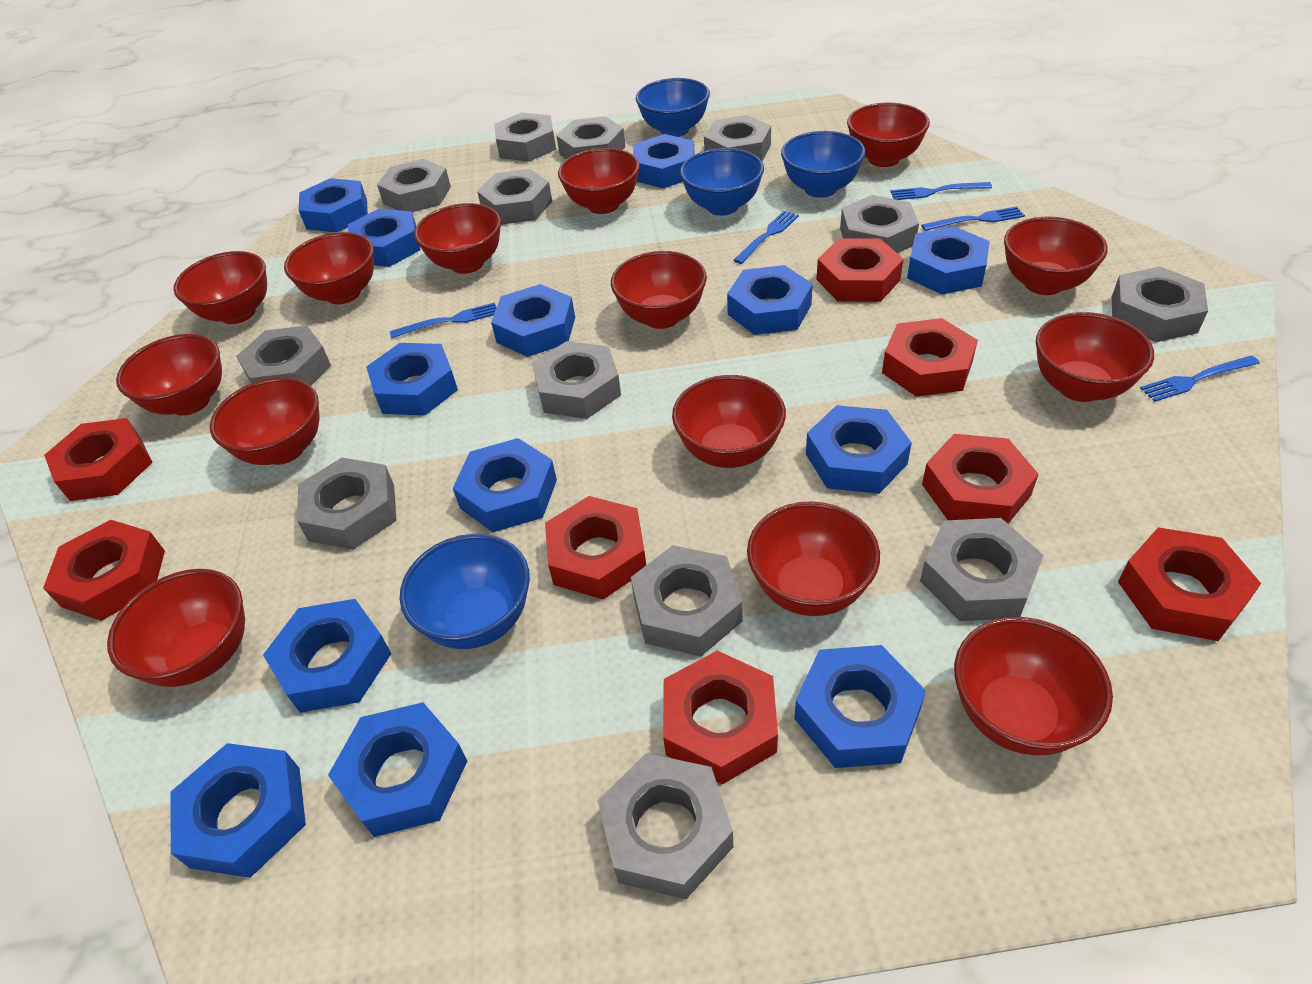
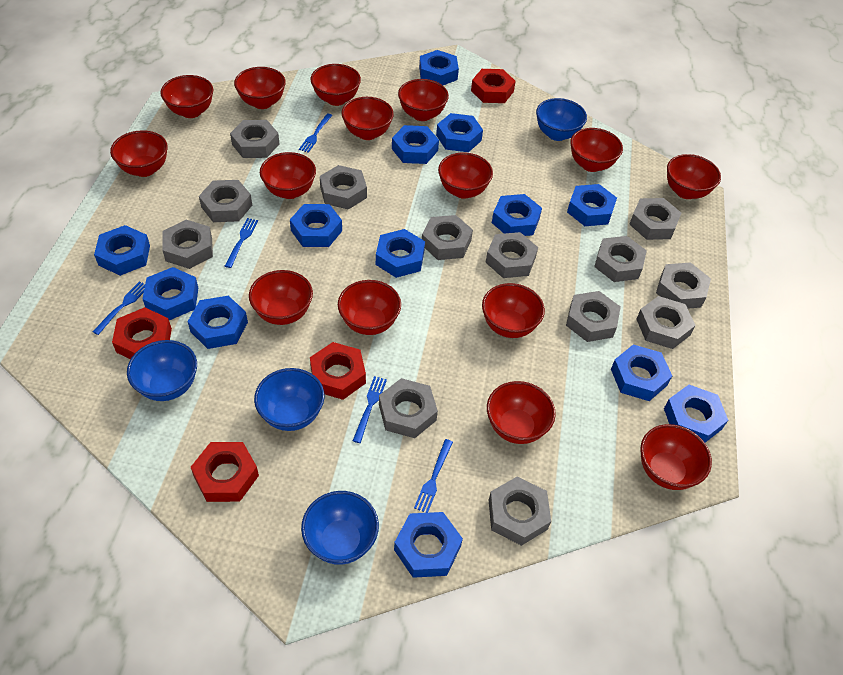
red bowl: [107,569,245,687] [116,334,222,416] [173,251,267,324] [210,377,320,465] [284,232,374,305] [414,203,501,274] [558,148,640,214] [611,251,707,329] [672,375,786,468] [747,501,880,616] [847,102,930,167] [954,617,1113,755] [1004,217,1108,295] [1036,312,1154,402] = 14 -> [110,130,168,177] [160,75,213,118] [234,67,286,109] [249,270,313,325] [260,152,316,199] [310,64,361,106] [338,280,401,335] [341,97,394,140] [398,79,449,121] [438,152,493,199] [482,283,545,338] [487,381,556,444] [570,128,623,172] [640,424,712,490] [667,154,721,199] = 15
red nut: [43,520,165,621] [44,418,153,501] [545,496,646,599] [663,651,778,784] [816,238,903,302] [882,318,978,397] [922,434,1039,524] [1118,527,1261,641] = 8 -> [112,307,172,359] [191,442,259,502] [310,342,366,400] [471,69,516,103] = 4

